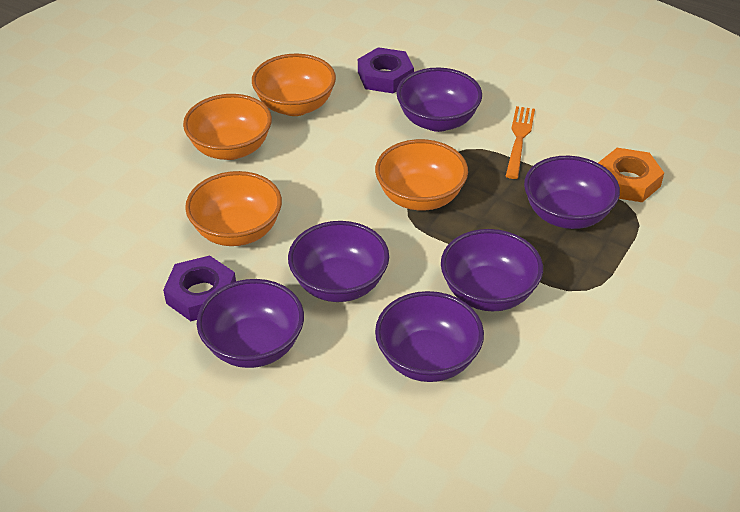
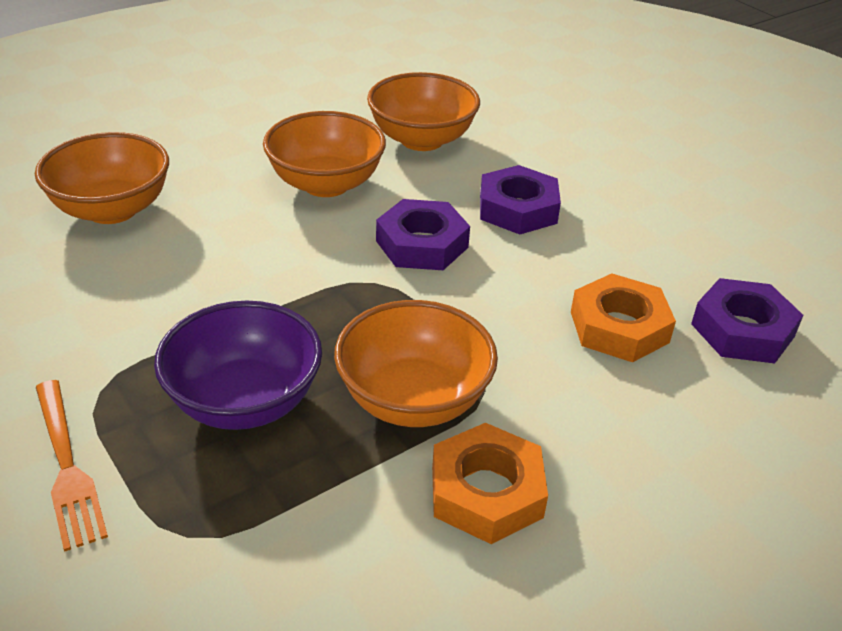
orange nut: [598,148,664,202] = 1 -> [432,423,548,544] [571,274,676,362] = 2
purple bowl: [197,279,304,368] [288,221,389,302] [375,291,484,382] [396,67,482,132] [441,229,543,311] [524,156,620,229] = 6 -> [154,300,322,430] = 1
purple nut: [163,256,236,321] [358,47,414,94] = 2 -> [376,199,470,270] [480,165,561,235] [691,278,803,363] = 3

